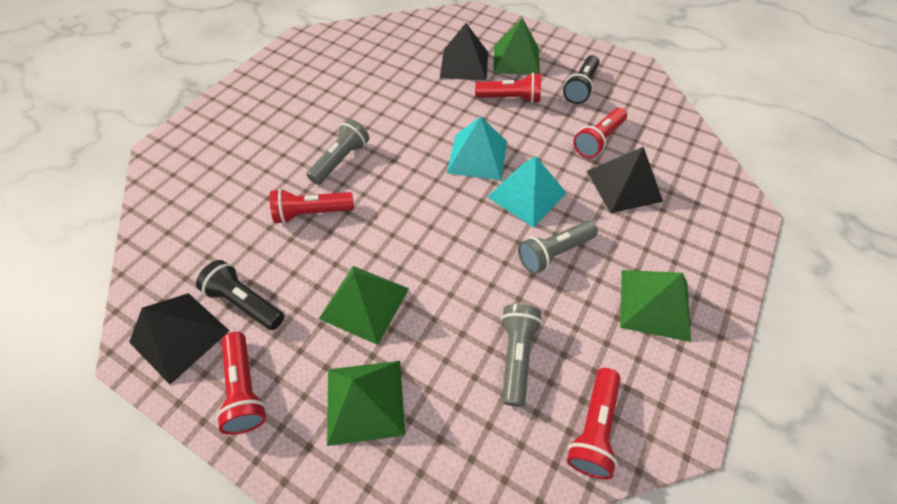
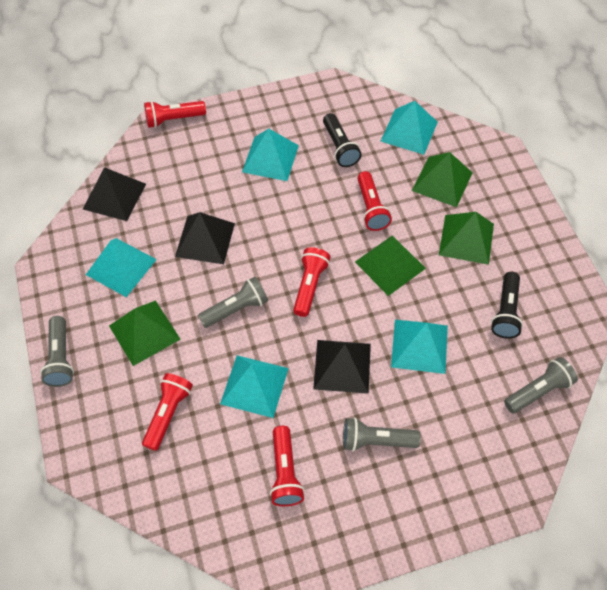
grey flashlight: [306,119,369,185] [501,304,542,407] [518,220,598,274] = 3 -> [40,316,74,387] [198,277,268,328] [343,417,421,452] [504,357,578,413] = 4
turquoise pyramid: [447,116,507,180] [488,156,566,228] = 2 -> [86,238,157,297] [220,355,289,418] [242,129,299,181] [381,101,438,155] [391,320,448,374] = 5

